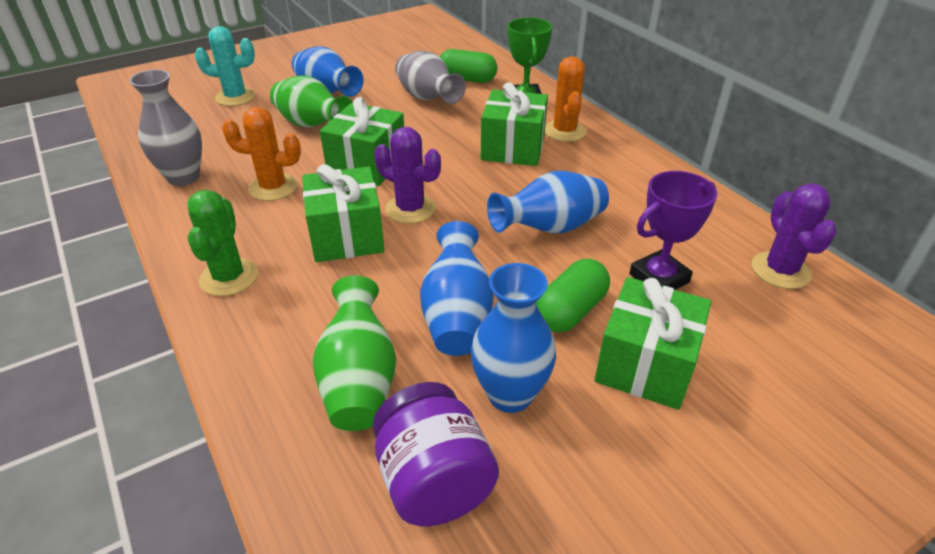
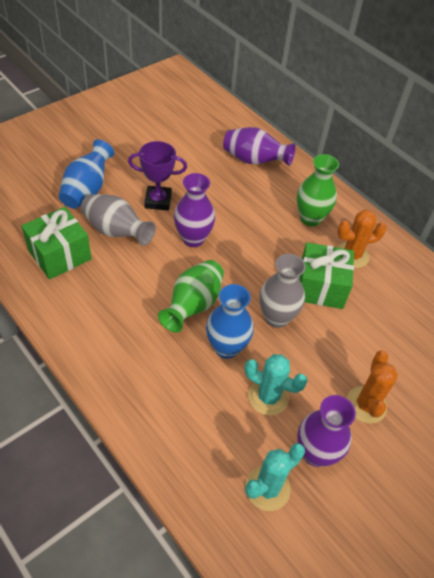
blue vase: [292,46,363,97] [420,221,494,356] [471,263,556,413] [487,171,609,233] = 4 -> [59,140,114,209] [206,284,254,359] = 2
green cactus: [187,190,258,296] = 1 -> none = 0
green capsule: [440,49,497,83] [536,259,610,333] = 2 -> none = 0
green gift: [302,164,385,262] [320,97,404,186] [481,82,548,166] [594,277,712,410] = 4 -> [21,207,92,280] [299,242,354,309] = 2
green trophy: [508,17,552,94] = 1 -> none = 0
purple cactus: [374,127,441,224] [752,183,837,289] = 2 -> none = 0
purple jar: [373,382,499,527] = 1 -> none = 0
purple vase: none = 0 -> [174,173,215,247] [223,127,295,166] [297,395,356,467] = 3
turquoise cactus: [195,26,256,106] = 1 -> [245,354,308,416] [245,443,305,511] = 2

